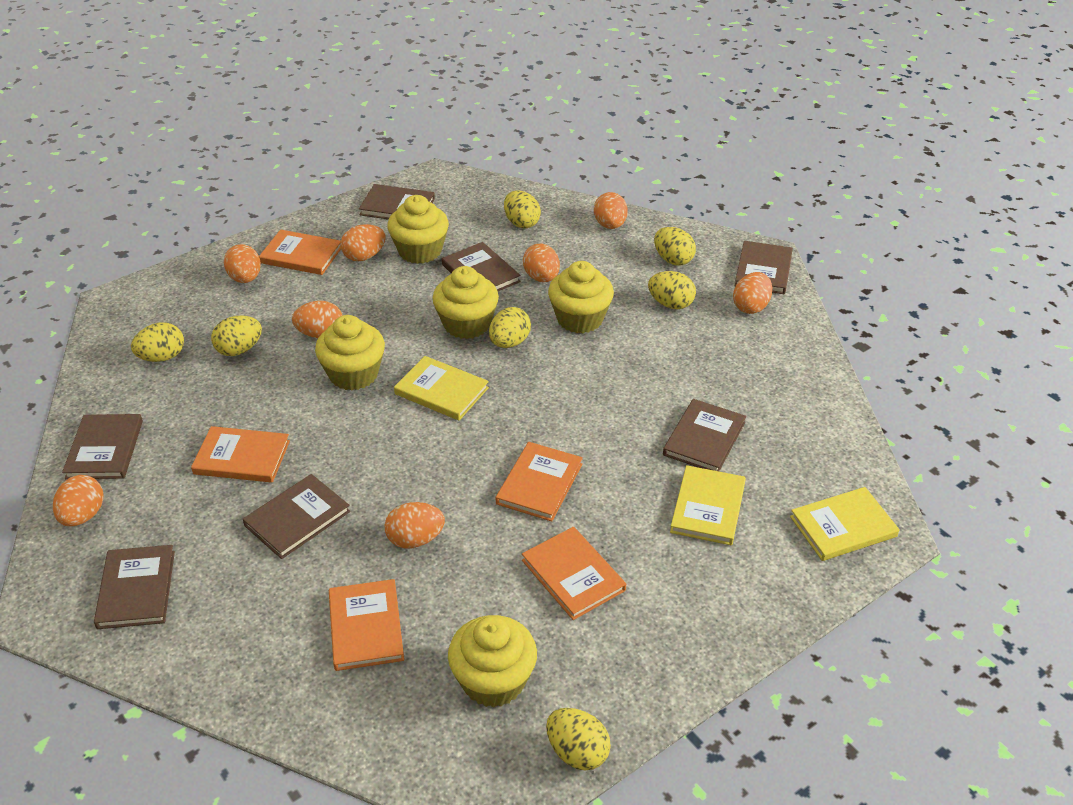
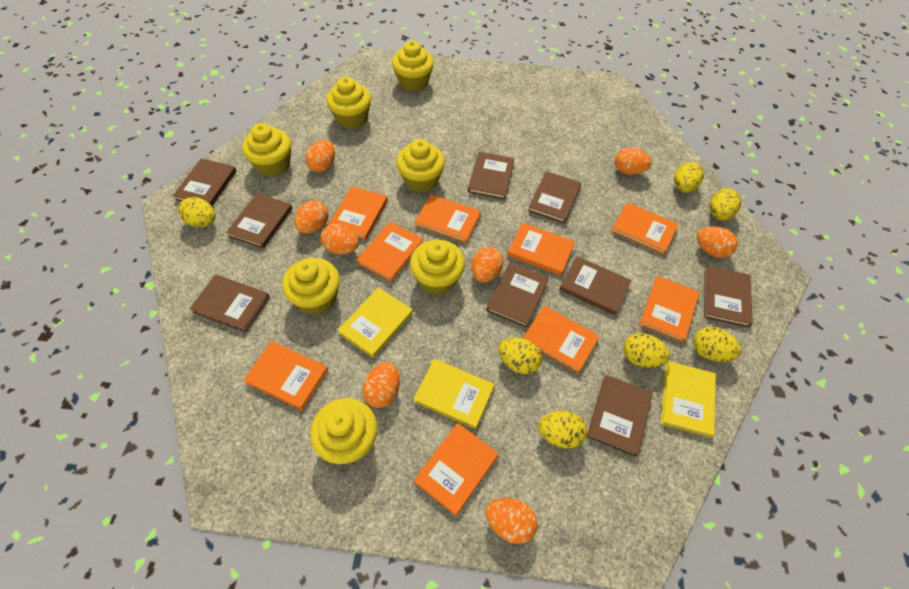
brown book: [62,414,143,479] [94,545,175,629] [243,474,350,559] [359,184,435,219] [442,242,521,291] [663,399,746,471] [735,241,793,294] = 7 -> [173,158,236,206] [190,274,270,333] [226,193,292,249] [468,152,515,200] [486,262,549,328] [528,171,581,224] [559,256,631,315] [587,375,653,457] [704,266,753,328] = 9
orange book: [191,426,290,483] [259,229,341,275] [329,579,404,671] [496,442,583,522] [522,527,626,620] = 5 -> [244,341,328,410] [328,186,388,240] [356,222,423,282] [414,423,499,516] [415,195,481,243] [507,223,575,276] [523,306,600,374] [611,202,679,255] [639,276,699,343] = 9
yellow cupcake: [315,315,385,390] [387,195,449,264] [432,266,499,339] [448,615,537,708] [548,261,614,333] = 5 -> [242,123,291,177] [282,258,340,315] [310,398,377,464] [326,77,371,129] [392,41,434,91] [396,139,445,192] [410,240,465,295] = 7

